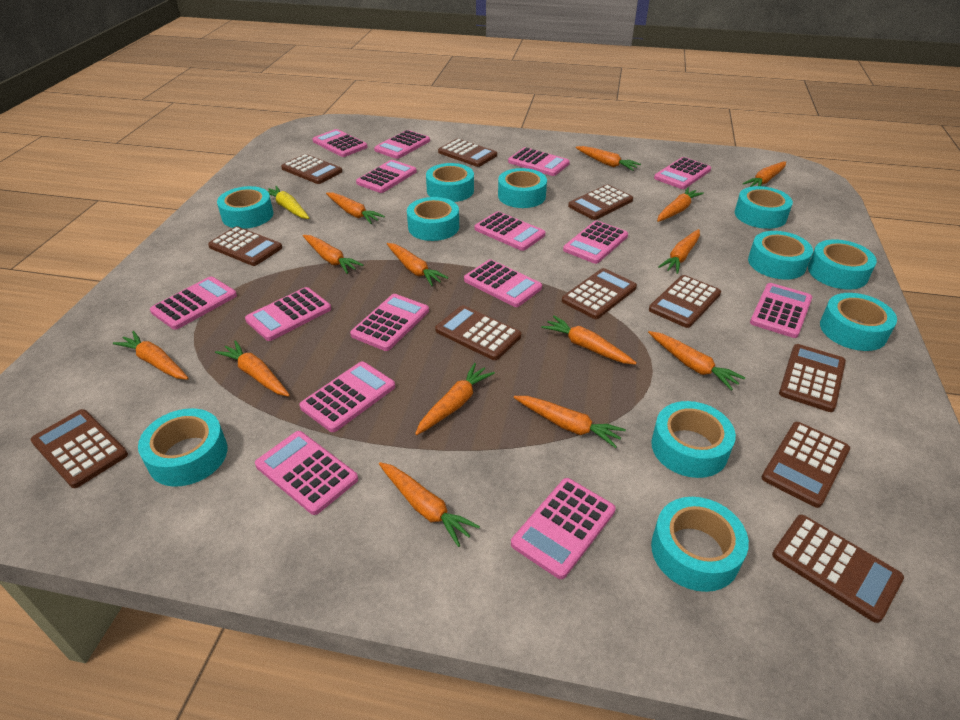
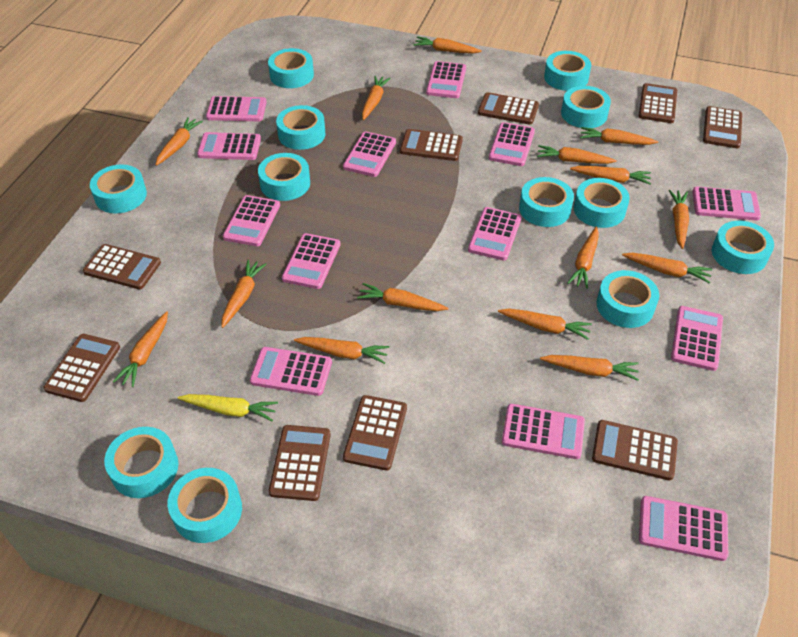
brown calculator: [31,409,128,488] [208,226,282,266] [281,154,342,184] [435,305,521,360] [438,139,497,167] [562,268,637,319] [568,184,633,220] [649,275,721,328] [762,422,850,508] [772,515,904,623] [779,344,846,412] = 11 -> [44,334,120,402] [83,244,161,289] [269,425,331,501] [343,395,407,471] [400,129,463,161] [478,92,539,125] [592,420,678,480] [639,83,677,123] [703,106,742,148] = 9
orange carrot: [113,331,189,380] [215,340,290,397] [303,235,363,274] [326,192,385,224] [379,462,480,547] [387,243,448,286] [415,363,495,435] [514,396,626,448] [541,316,637,365] [575,146,641,171] [648,331,745,391] [657,188,704,222] [658,229,700,274] [743,161,786,187] = 14 -> [113,311,168,387] [155,117,203,166] [221,260,266,328] [294,337,389,364] [357,283,448,311] [362,76,391,120] [413,37,482,54] [498,309,592,340] [537,145,617,164] [540,355,639,381] [567,227,599,289] [570,166,651,184] [580,127,658,145] [622,253,712,284] [669,190,689,249] = 15
pink calculator: [150,276,237,330] [245,287,331,341] [255,431,358,515] [299,361,395,432] [313,129,368,157] [350,294,429,351] [356,160,417,193] [374,130,430,159] [464,259,542,307] [475,211,545,251] [508,147,570,176] [511,478,616,579] [563,221,628,264] [654,157,711,189] [750,283,812,338] = 15 -> [197,132,261,160] [206,96,267,121] [223,195,280,246] [250,347,332,396] [282,233,341,289] [343,131,396,177] [426,61,466,98] [468,207,522,261] [489,122,535,166] [502,404,585,459] [639,496,728,561] [671,306,723,371] [692,186,761,221] = 13
turquoise tape: [138,408,227,487] [217,186,273,229] [407,197,459,241] [426,163,474,202] [498,168,547,208] [651,401,736,478] [651,497,749,592] [735,186,793,229] [748,231,813,280] [808,239,877,289] [820,293,897,351] = 11 -> [90,165,147,213] [104,427,178,498] [168,468,242,543] [258,153,310,201] [268,48,314,88] [276,105,325,150] [519,177,574,227] [544,51,591,91] [561,86,611,128] [574,178,630,228] [596,270,659,328] [712,221,774,274] = 12

